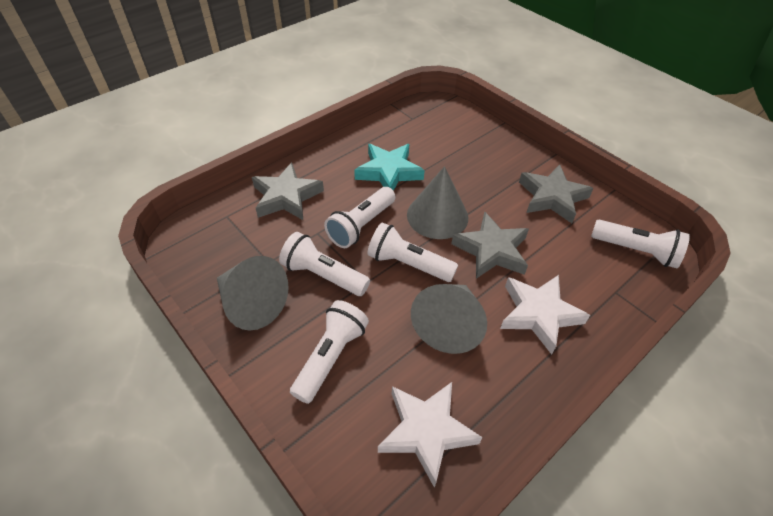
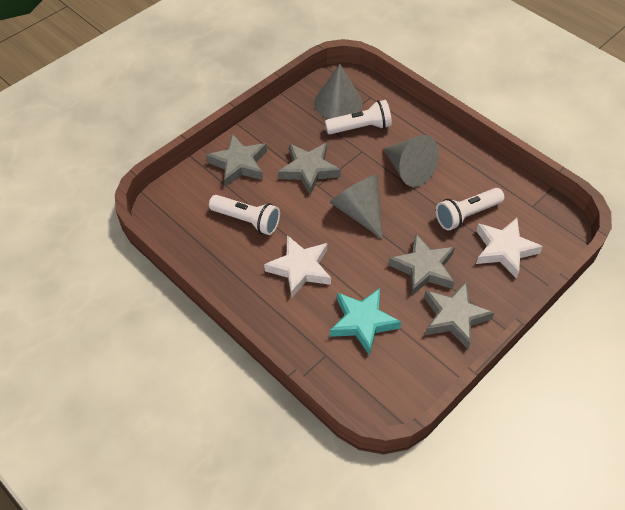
grey star: [252,162,324,220] [451,212,529,279] [519,165,594,223] = 3 -> [206,134,267,187] [278,143,341,195] [388,233,455,296] [424,282,494,349] = 4
white flashlight: [279,232,370,296] [290,300,369,404] [324,187,396,248] [367,222,458,282] [591,219,690,268] = 5 -> [209,195,280,235] [325,100,392,134] [436,188,504,231] = 3

